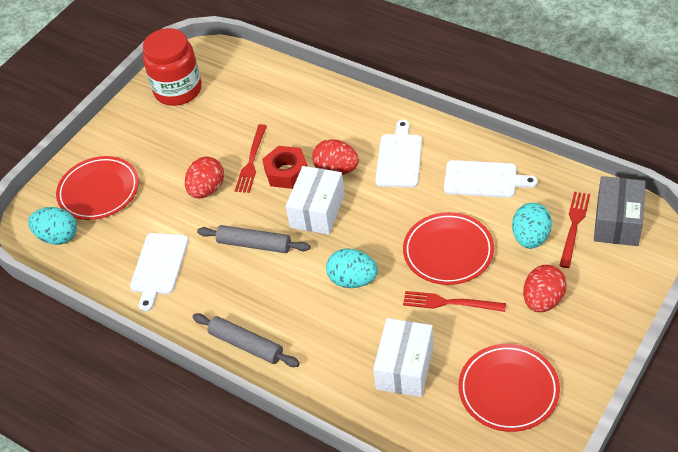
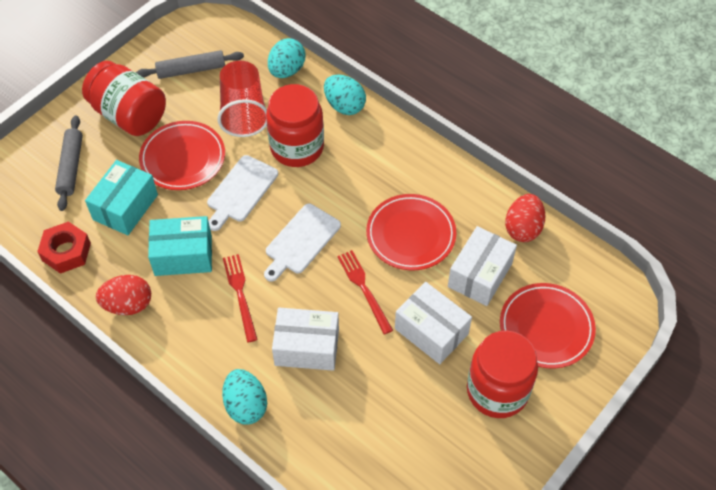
grey box: [594,176,646,246] = 1 -> none = 0
red cup: none = 0 -> [217,60,267,137] = 1
red egg: [185,157,224,198] [312,139,359,175] [523,265,567,312] = 3 -> [96,275,151,315] [505,194,546,242] = 2
red fork: [235,124,267,193] [403,291,506,312] [559,191,590,268] = 3 -> [223,254,258,342] [337,250,393,334] = 2
red jar: [143,28,202,106] = 1 -> [82,61,166,136] [266,84,324,167] [467,330,538,418] = 3
turquoise box: none = 0 -> [85,160,158,235] [148,216,212,276] = 2
white box: [286,166,345,235] [373,318,434,397] = 2 -> [272,308,339,371] [395,282,472,364] [448,226,517,306] = 3
white cutting board: [130,233,189,312] [375,120,422,187] [444,160,538,198] = 3 -> [207,155,278,231] [264,203,341,282] = 2

